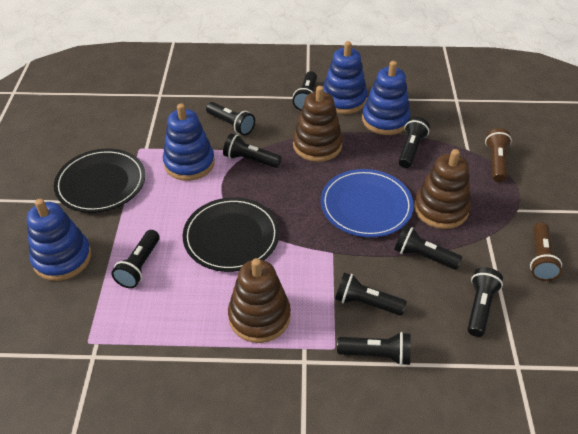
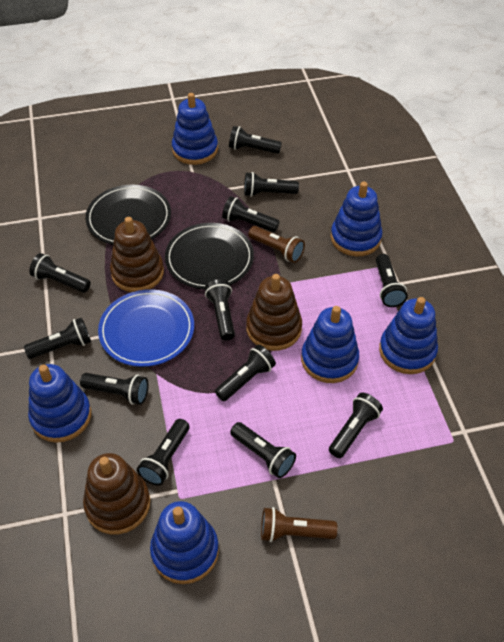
black flashlight: [111,230,160,288] [206,102,255,135] [223,133,281,168] [293,71,317,111] [335,272,407,315] [337,332,411,366] [394,225,462,270] [399,117,430,168] [467,267,503,337] = 9 -> [24,317,91,359] [29,253,91,293] [80,373,148,405] [137,419,190,486] [205,279,235,340] [215,345,276,401] [222,196,280,232] [229,126,282,154] [230,422,296,478] [244,172,299,197] [329,393,383,458] [376,254,408,307] = 12
blue stacking toy: [27,199,92,281] [163,103,215,181] [323,41,368,114] [362,61,411,135] = 4 -> [28,364,91,443] [150,501,219,584] [172,93,218,165] [301,306,359,383] [331,182,382,256] [379,297,438,374] = 6

